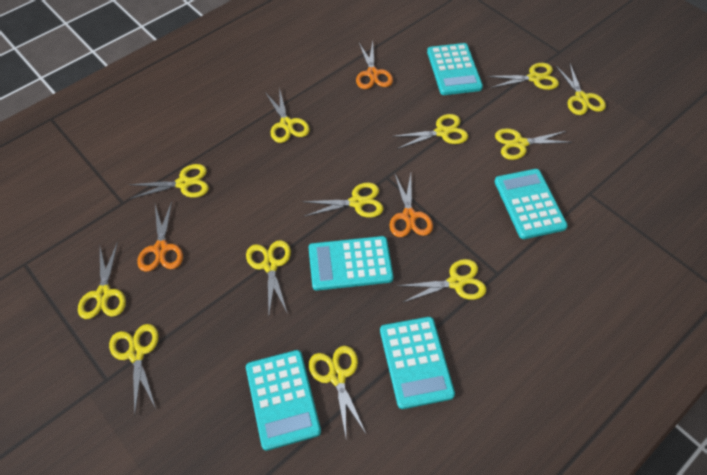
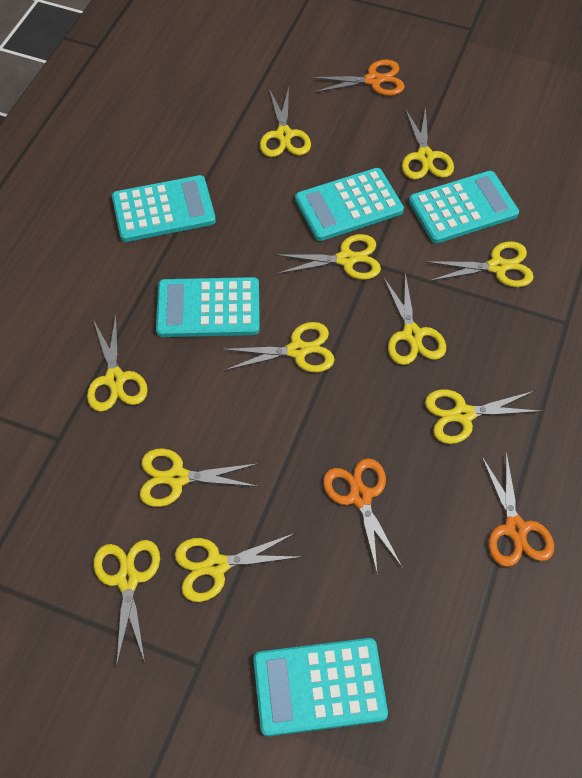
yellow scissors: [78,242,126,319] [109,324,159,415] [129,164,209,199] [246,240,291,314] [265,87,310,143] [302,182,384,218] [309,346,366,437] [392,114,468,149] [397,259,486,303] [487,63,559,90] [495,128,572,160] [556,64,606,115] = 12 -> [87,315,148,412] [93,540,160,667] [140,448,259,507] [175,533,300,602] [222,322,334,372] [260,88,311,157] [275,234,381,280] [383,272,446,365] [402,107,454,179] [425,389,543,444] [426,241,534,287] = 11

